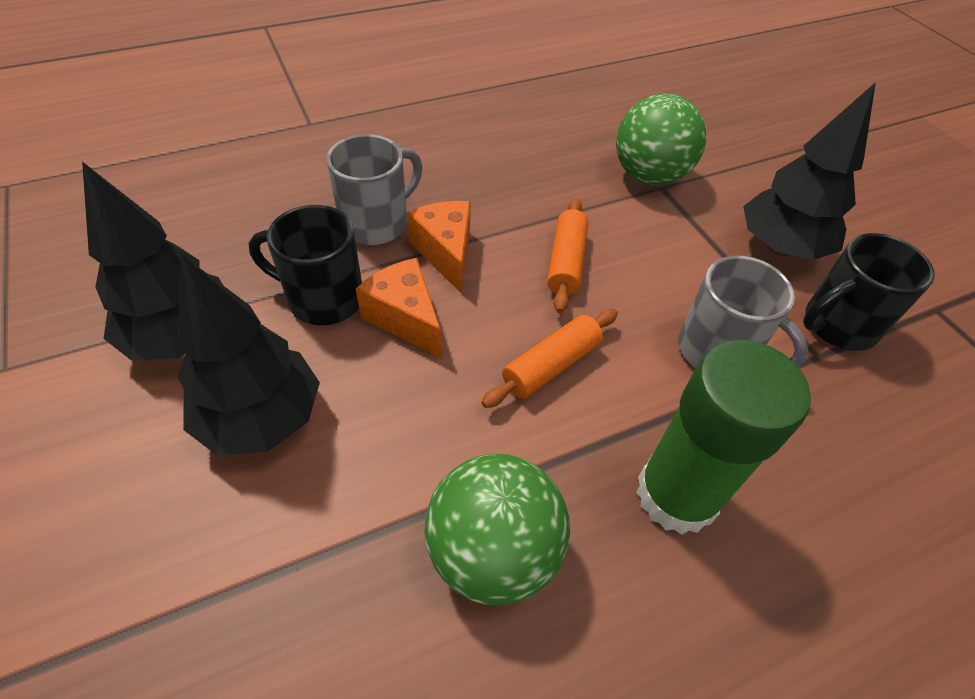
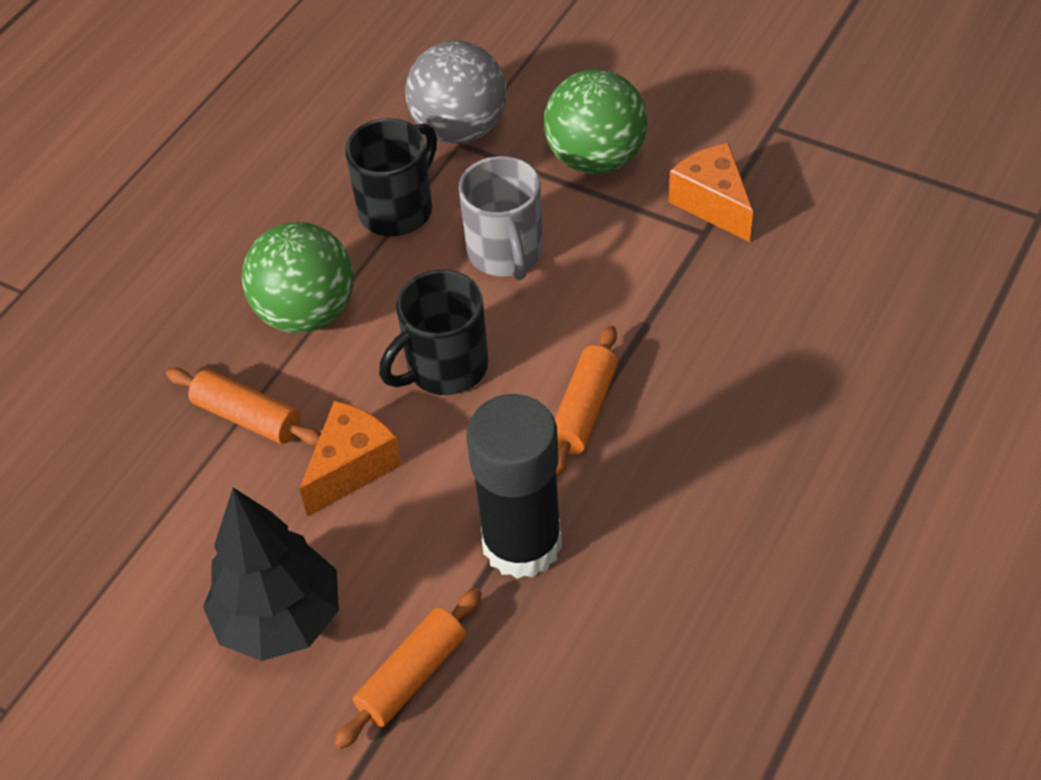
black glue stick: none = 0 -> [467,394,562,579] = 1
black tree: [82,162,223,360] [178,254,320,455] [743,82,876,260] = 3 -> [203,488,339,661] = 1
green glue stick: [636,340,811,535] = 1 -> none = 0
grey ball: none = 0 -> [405,40,506,143] = 1
grey mug: [326,134,422,245] [678,256,808,368] = 2 -> [459,156,543,280] = 1
orange rolling pin: [481,309,618,408] [547,198,588,313] = 2 -> [166,368,321,446] [334,588,482,749] [555,325,618,477] = 3

